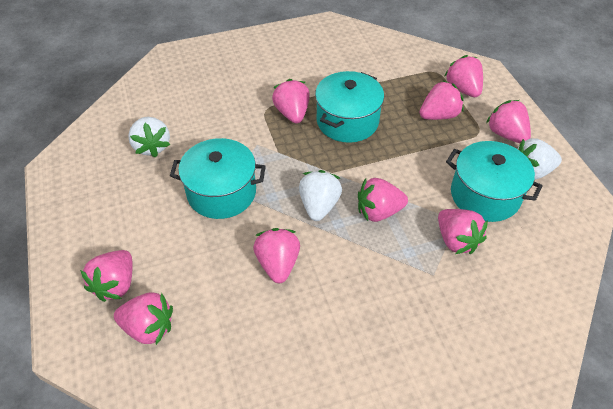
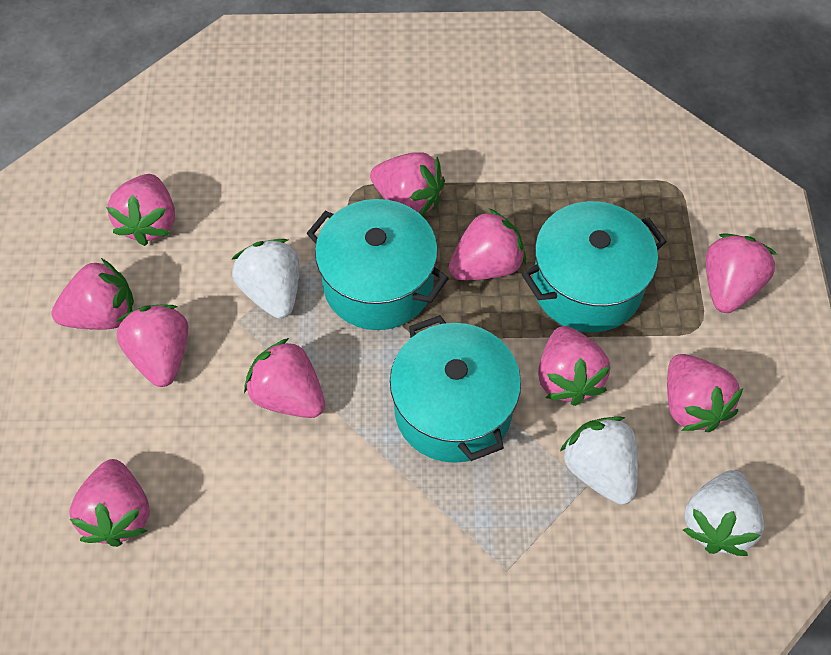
pink strawberry: [80,250,133,302] [114,292,173,345] [253,228,300,283] [272,79,310,123] [358,178,408,222] [420,80,464,120] [438,209,488,254] [445,55,483,97] [486,100,531,143] = 9 -> [51,258,134,330] [69,459,149,547] [106,174,175,246] [116,304,188,387] [244,338,325,418] [370,152,445,216] [448,208,526,280] [538,326,611,406] [667,354,743,432] [706,233,778,313] = 10

